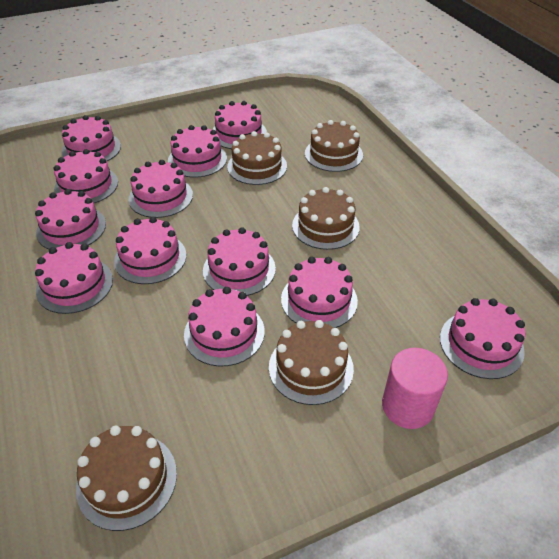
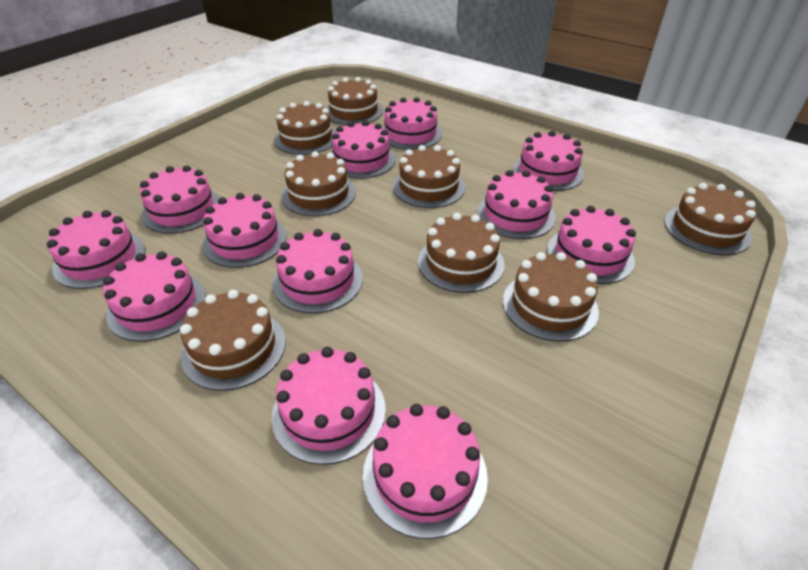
brown cake: [76,426,177,531] [227,131,287,185] [269,320,354,405] [292,187,360,250] [305,120,363,172] = 5 -> [180,290,286,391] [274,101,336,155] [281,151,356,216] [326,77,383,125] [393,145,465,208] [418,213,505,293] [503,252,599,342] [664,183,756,255] = 8
pink cylinder: [382,348,448,429] = 1 -> none = 0

